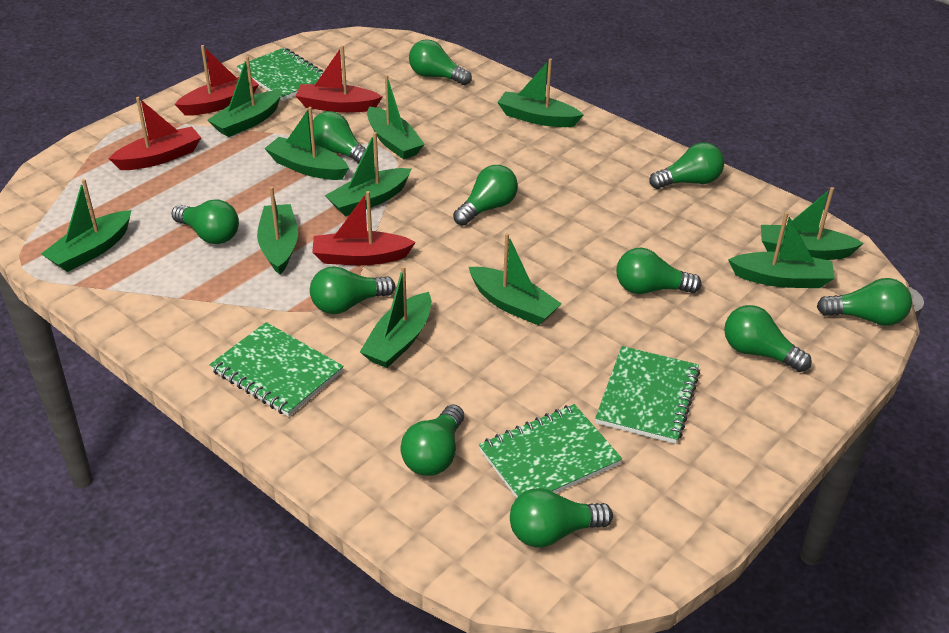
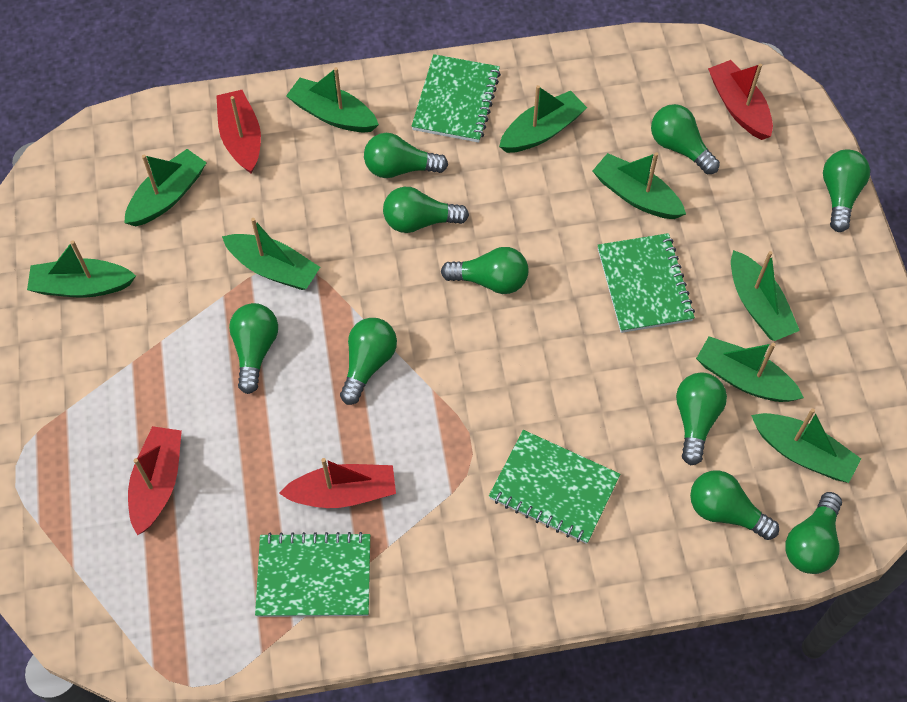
green boat: [41,179,131,272] [208,56,282,137] [257,186,298,275] [264,107,349,180] [325,132,411,216] [360,266,432,368] [367,75,424,159] [469,233,562,326] [497,59,583,127] [728,212,835,288] [761,187,864,260] = 11 -> [27,240,136,297] [124,149,207,226] [222,218,320,290] [286,67,379,132] [499,85,587,153] [593,152,686,219] [696,336,804,402] [731,250,800,341] [751,408,861,483] = 9
green light bulb: [171,199,239,244] [310,111,366,163] [310,266,395,314] [401,404,464,476] [409,39,472,85] [453,165,518,226] [510,488,613,548] [616,248,702,294] [649,143,724,189] [724,305,812,372] [817,278,912,326] = 11 -> [229,303,278,394] [340,318,397,405] [364,133,448,178] [383,187,469,233] [441,247,528,294] [651,104,720,174] [676,372,727,465] [690,470,779,540] [785,492,842,574] [823,150,870,232] = 10

